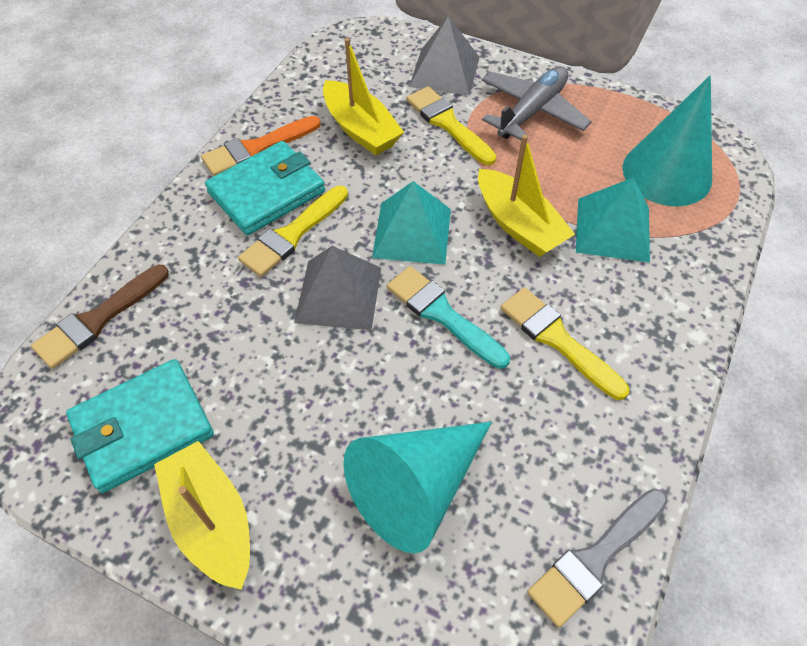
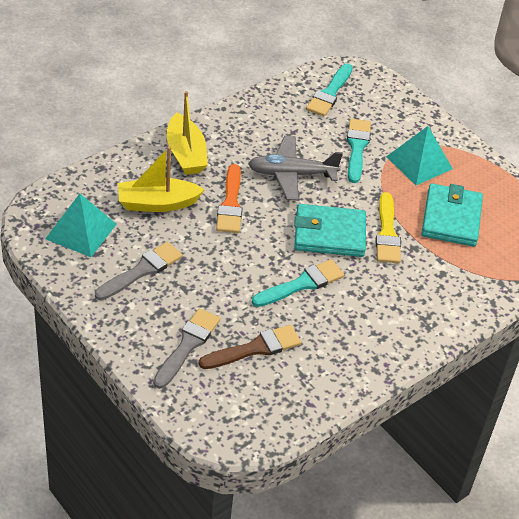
grey brush: [527,488,668,628] = 1 -> [95,242,182,300] [153,308,220,389] = 2
grey pyramid: [294,246,381,330] [409,16,480,96] = 2 -> none = 0
turquoise brush: [387,266,510,369] = 1 -> [252,259,344,307] [306,63,353,116] [347,118,371,183] = 3
turquoise cone: [343,422,492,553] [623,75,712,206] = 2 -> none = 0
yellow boat: [154,441,250,590] [323,38,404,155] [478,134,575,257] = 3 -> [118,146,205,212] [166,91,208,175] = 2
yellow brush: [238,186,348,277] [406,86,496,165] [500,287,629,400] = 3 -> [376,192,401,263] = 1

